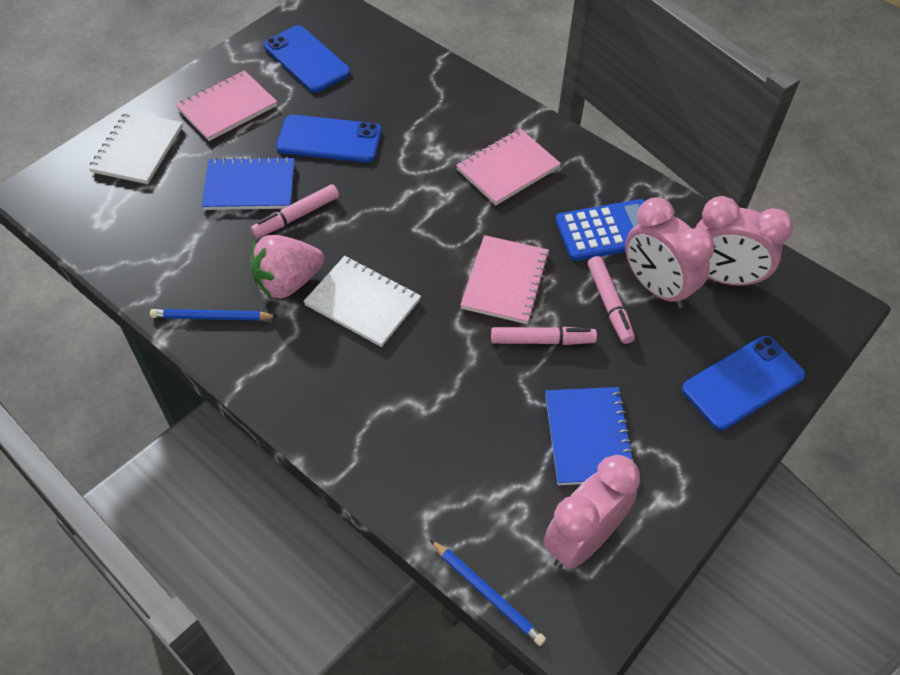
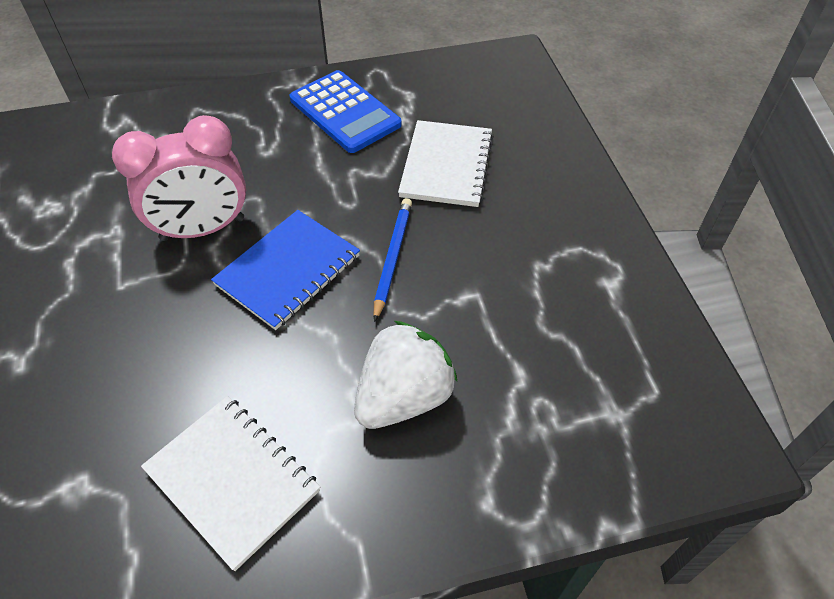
blue notebook: [201,157,294,210] [545,387,635,485] = 2 -> [211,210,360,330] = 1
blue pencil: [150,309,278,321] [430,540,546,646] = 2 -> [374,198,412,322] = 1
blue phone: [264,25,350,92] [276,115,382,162] [682,336,805,430] = 3 -> none = 0
pink clock: [543,455,640,569] [625,197,714,308] [695,196,793,287] = 3 -> [112,115,246,241] = 1
pink marker: [251,184,339,238] [491,327,597,345] [588,256,635,344] = 3 -> none = 0
pink notebook: [176,70,277,141] [456,129,561,205] [460,235,550,324] = 3 -> none = 0
pink strawberry: [250,235,324,298] = 1 -> none = 0
white strawberry: none = 0 -> [354,321,458,429] = 1

